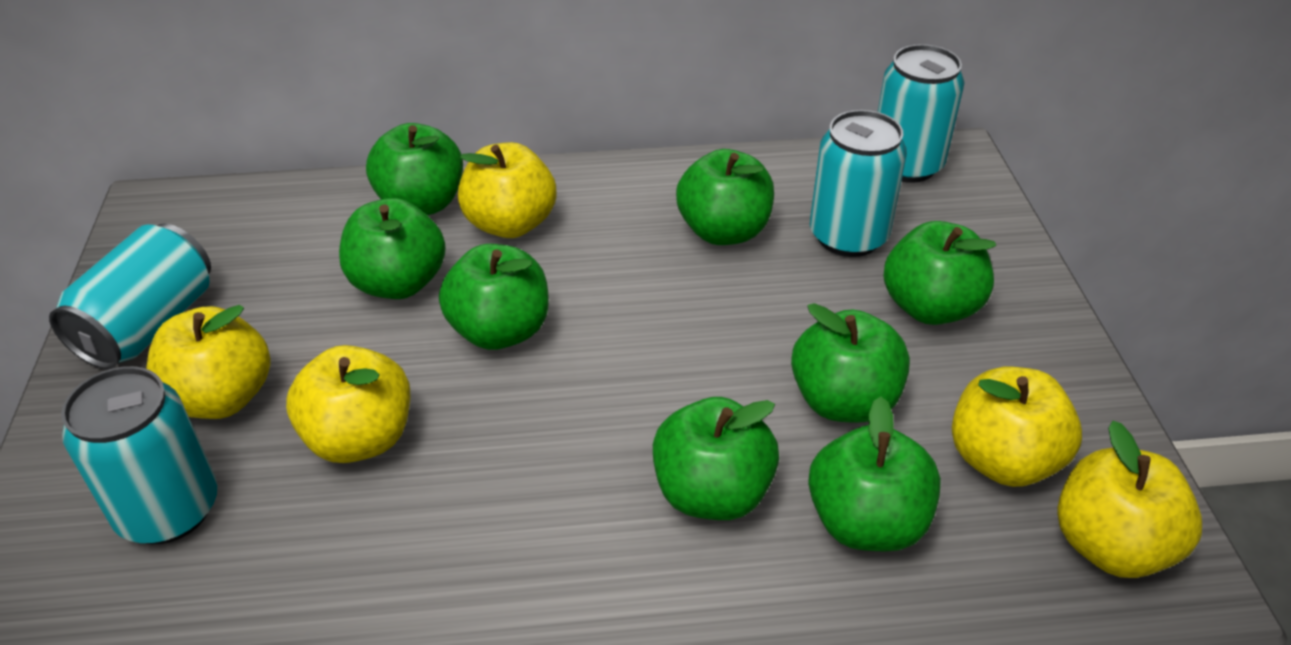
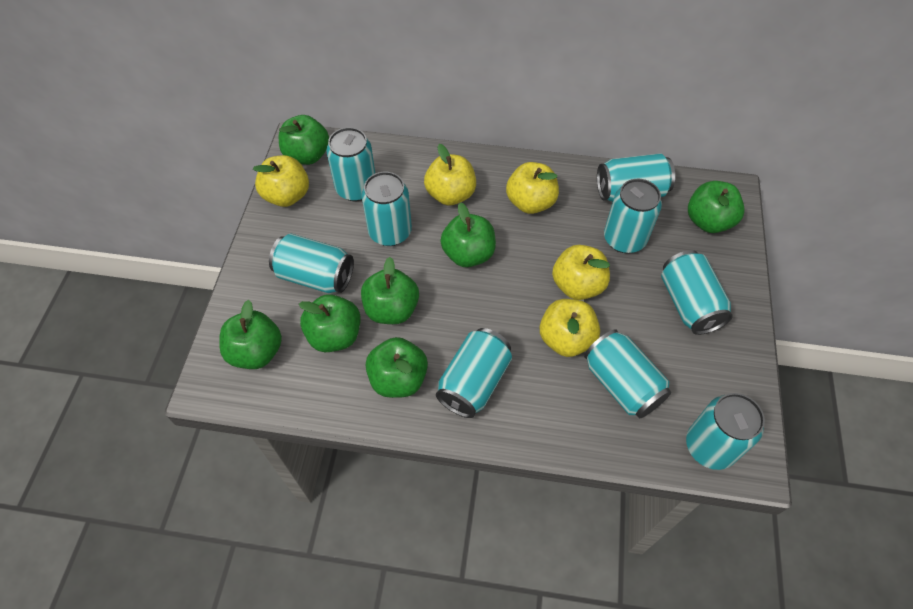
green apple: [339,198,446,299] [366,123,463,215] [439,244,549,350] [653,397,779,520] [676,149,774,245] [791,303,910,423] [808,396,941,552] [883,221,996,325] = 8 -> [219,300,282,369] [279,115,329,165] [299,294,361,352] [361,257,419,324] [366,337,428,398] [440,202,496,267] [688,181,745,233] = 7
turquoise can: [49,223,211,369] [61,366,217,544] [810,110,907,257] [878,44,964,183] = 4 -> [269,234,354,293] [326,127,375,201] [362,172,412,246] [436,328,512,418] [584,329,671,418] [597,153,675,202] [604,179,662,253] [661,250,733,335] [686,393,765,470] = 9

